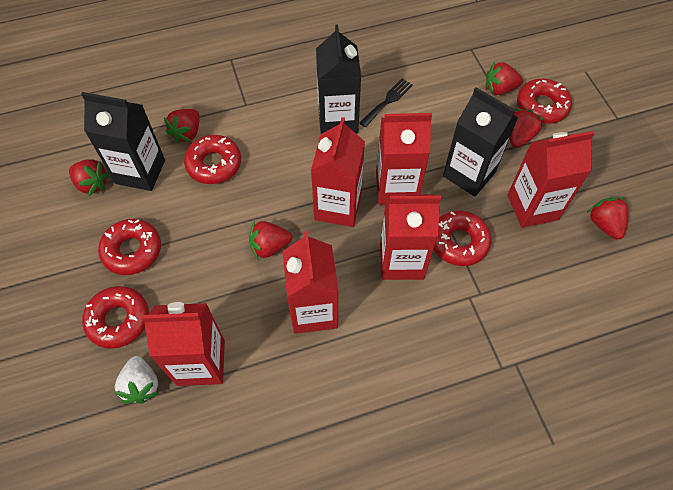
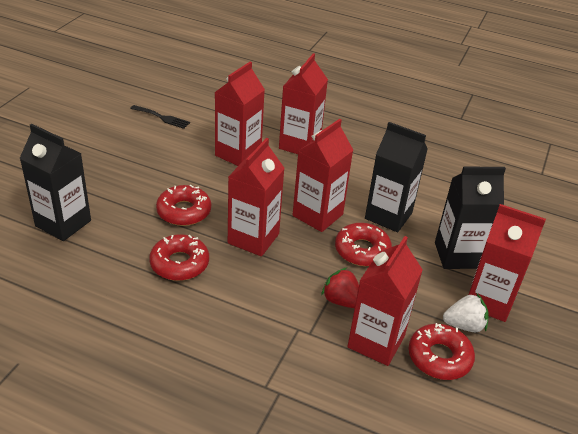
red donut: [82,286,149,349] [98,219,161,275] [184,135,241,184] [434,210,492,266] [517,79,572,124] = 5 -> [149,234,209,281] [156,185,211,226] [335,223,392,266] [409,323,475,380] = 4
red strawberry: [69,159,109,196] [164,109,200,144] [249,221,292,259] [486,61,523,95] [510,109,544,148] [587,197,629,240] = 6 -> [321,268,359,308] = 1

